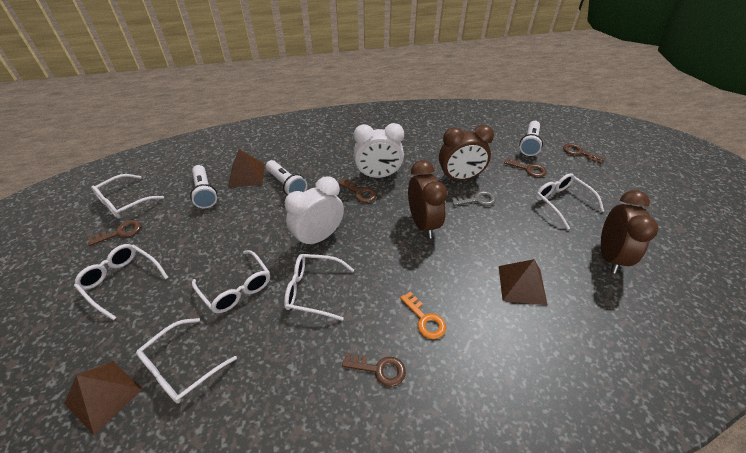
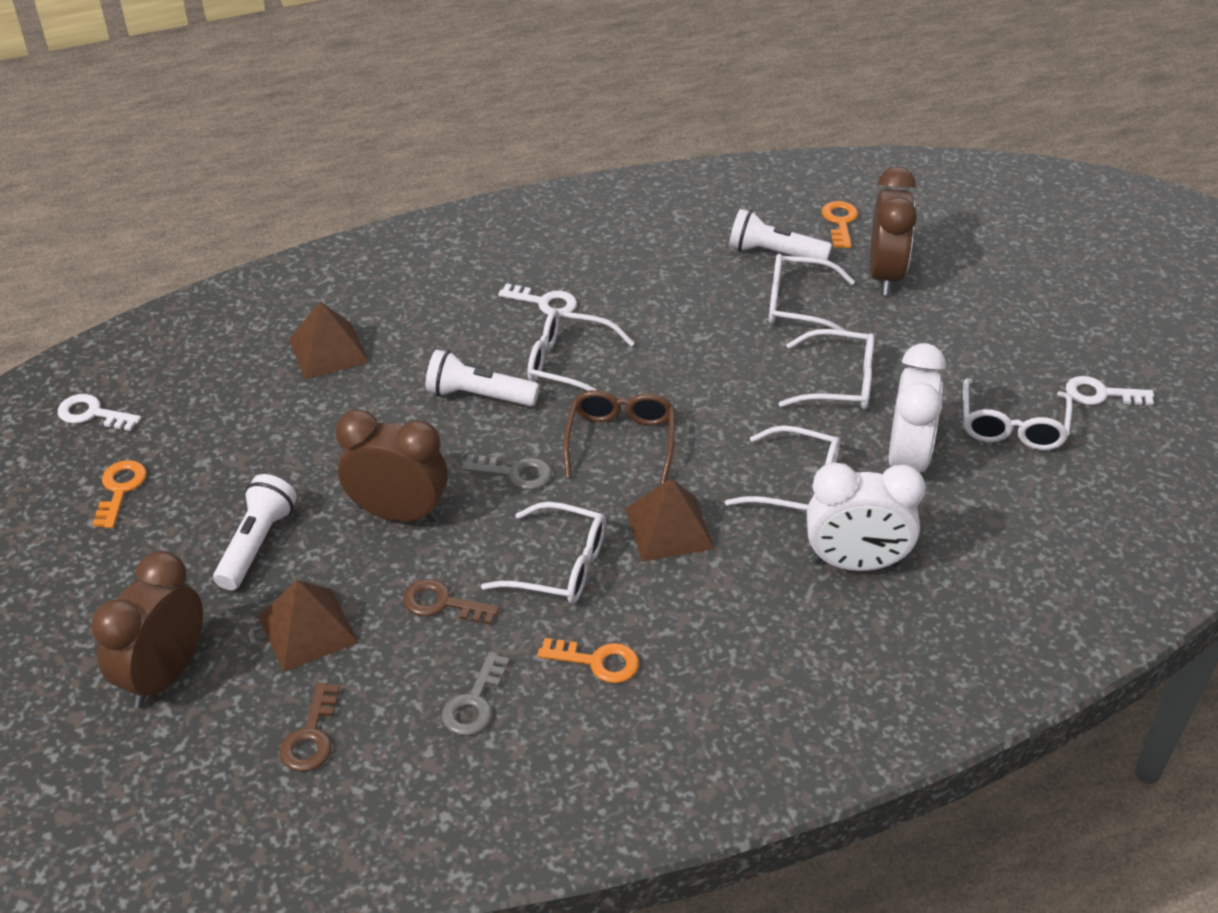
brown glasses: none = 0 -> [563,390,675,484] = 1
brown key: [88,220,141,246] [338,178,377,203] [342,353,406,387] [504,158,546,177] [563,143,605,164] = 5 -> [280,682,340,772] [403,579,500,625] = 2
grey key: [451,191,496,206] = 1 -> [442,652,510,736] [462,454,552,490] = 2
orange key: [400,292,446,339] = 1 -> [93,460,147,528] [538,638,639,683] [822,201,858,248] = 3
white key: none = 0 -> [58,394,141,431] [498,284,577,315] [1066,376,1154,405] = 3

